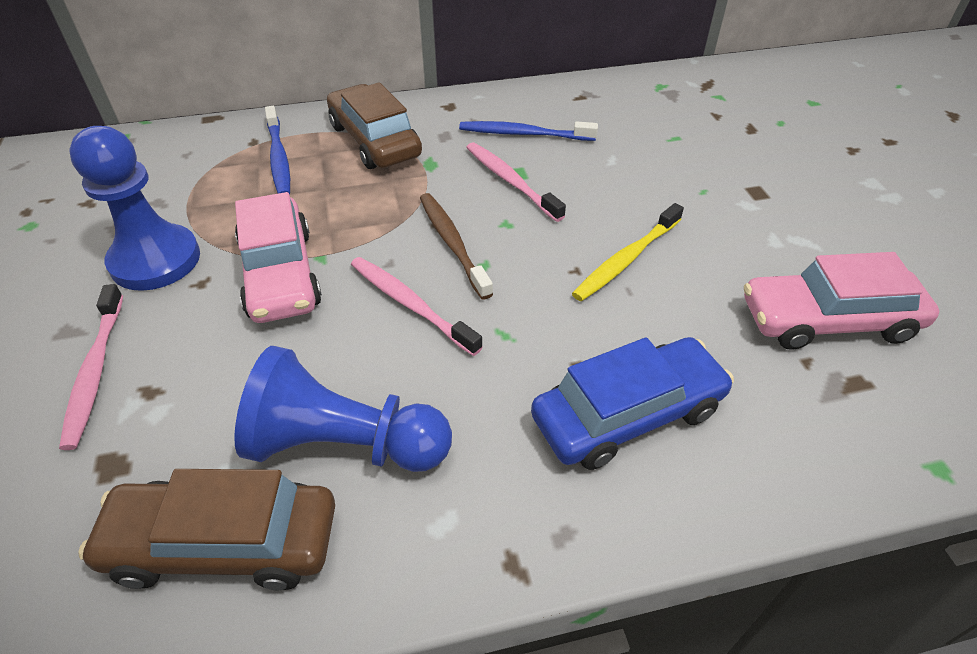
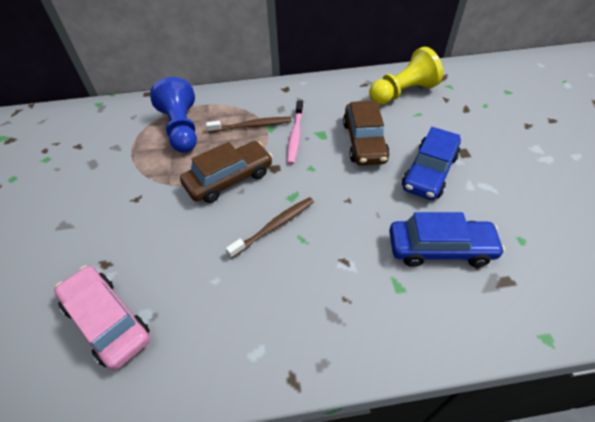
blue car: [531,337,734,470] = 1 -> [389,212,505,267] [402,127,461,200] = 2
blue pawn: [69,126,200,291] [234,346,452,472] = 2 -> [150,77,197,153] = 1
blue toothbrush: [265,106,290,195] [459,121,598,141] = 2 -> none = 0
brown toothbrush: [420,193,493,300] = 1 -> [206,117,292,133] [226,197,314,259] = 2
pink car: [235,192,322,323] [744,252,939,350] = 2 -> [54,266,150,370] = 1
pink toothbrush: [59,284,123,450] [351,257,483,356] [466,142,566,222] = 3 -> [287,100,303,165] = 1
yellow pawn: none = 0 -> [369,47,443,105] = 1
yellow toothbrush: [572,203,684,301] = 1 -> none = 0

